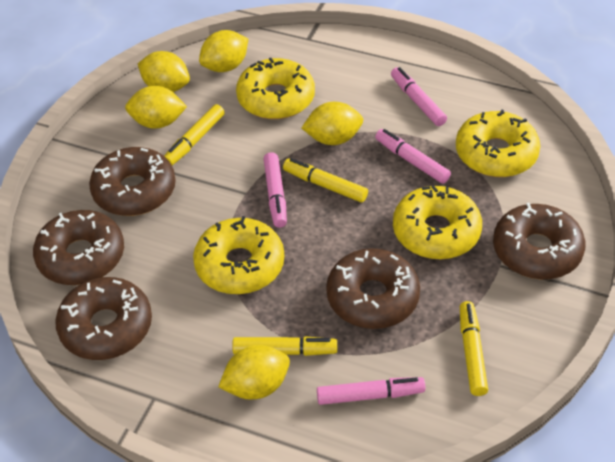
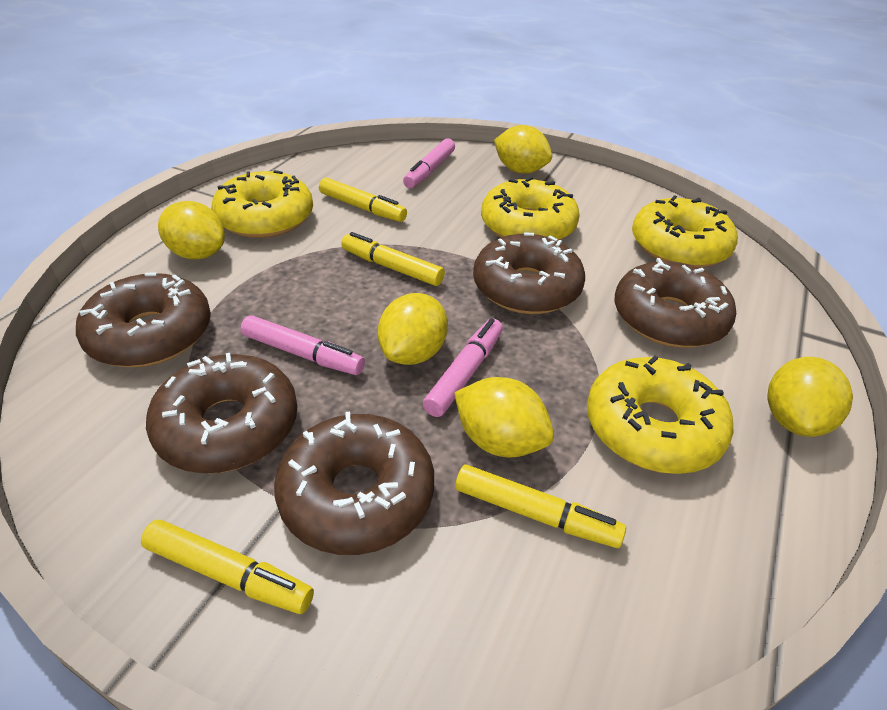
pink marker: [264,152,287,228] [317,377,425,405] [375,129,451,184] [391,67,447,126] = 4 -> [241,315,365,375] [403,138,455,188] [423,318,503,417] = 3

